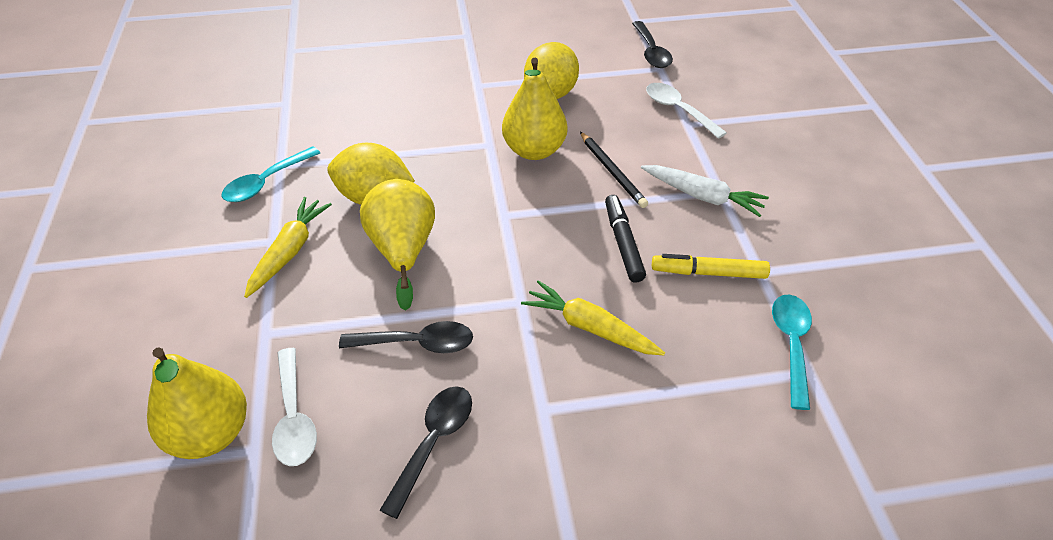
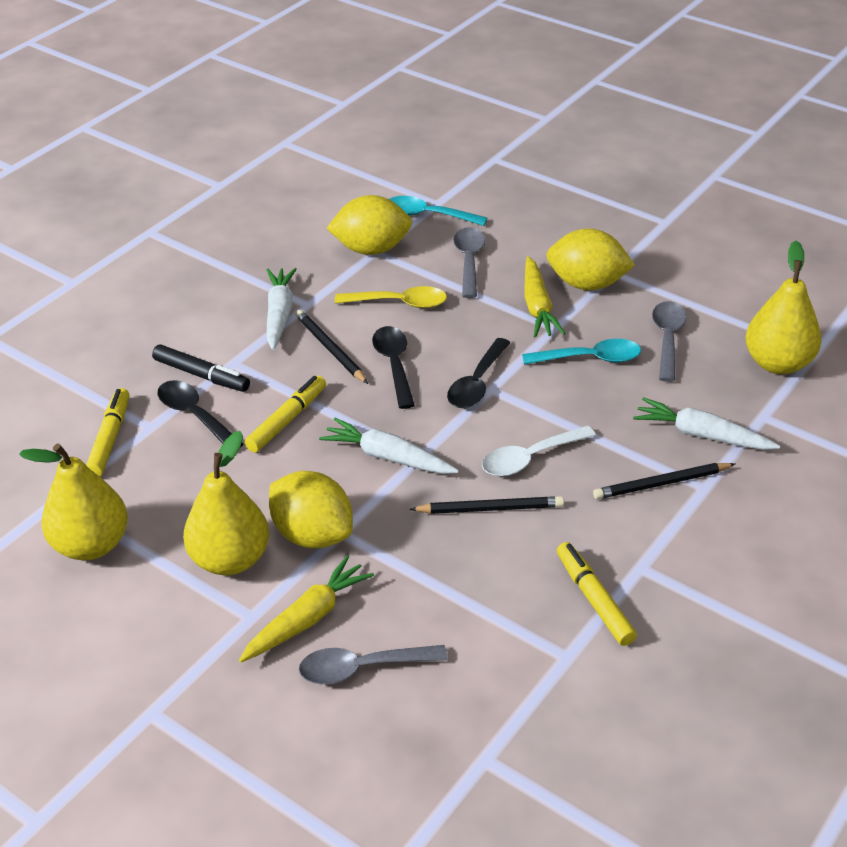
black pencil: [580,132,648,208] = 1 -> [295,310,368,384] [410,496,564,514] [593,463,735,499] = 3
grey spoon: none = 0 -> [299,645,448,684] [453,227,485,298] [652,301,687,382] = 3
white carrot: [641,165,769,217] = 1 -> [267,268,297,350] [319,418,459,474] [633,397,780,450] = 3
white spoon: [272,348,317,466] [646,83,727,139] = 2 -> [482,426,596,476] = 1
yellow lemon: [327,143,415,205] [524,42,579,99] = 2 -> [269,471,353,548] [327,195,412,255] [546,228,635,290] = 3
yellow marker: [652,254,770,279] = 1 -> [86,388,129,476] [245,376,326,453] [557,542,637,646] = 3
yellow spoon: none = 0 -> [335,286,447,308] = 1

